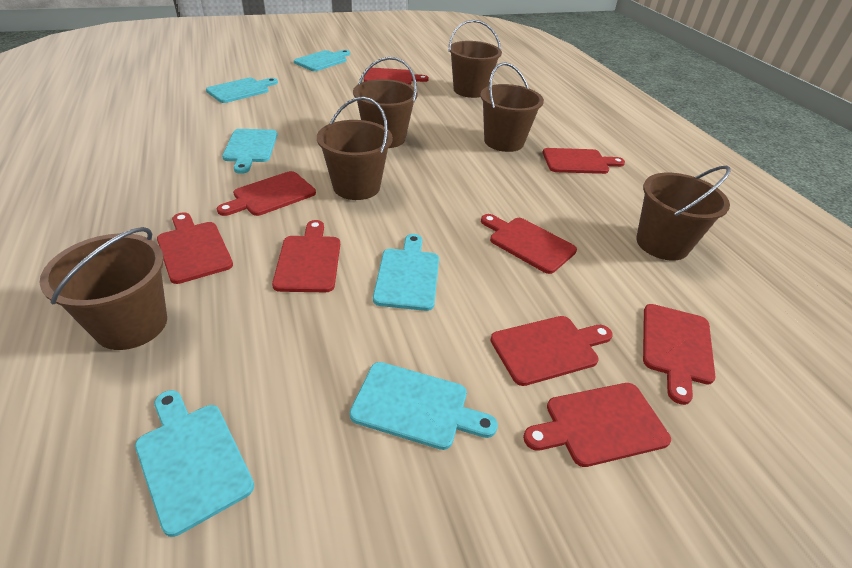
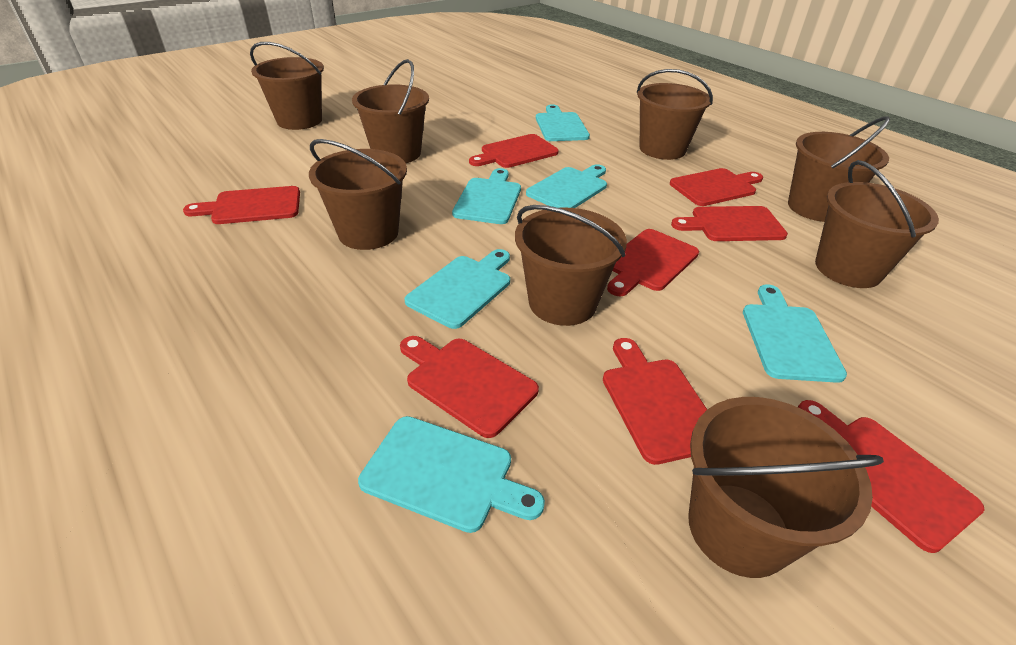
brown bucket: [39,227,167,350] [317,97,393,200] [353,57,418,148] [449,20,502,98] [480,62,544,152] [636,166,731,261] = 6 -> [250,42,324,130] [309,139,407,250] [352,59,429,163] [515,205,627,326] [637,69,713,160] [688,397,884,578] [788,116,890,222] [815,160,939,288] = 8
red cutting board: [157,212,233,284] [217,171,316,216] [272,220,340,292] [364,68,429,85] [481,214,577,274] [490,316,613,386] [523,383,671,467] [543,148,625,174] [643,304,716,405] = 9 -> [183,186,300,224] [400,336,539,438] [469,134,559,168] [603,338,707,465] [607,229,699,297] [670,168,763,206] [671,206,788,241] [798,400,985,553] = 8

